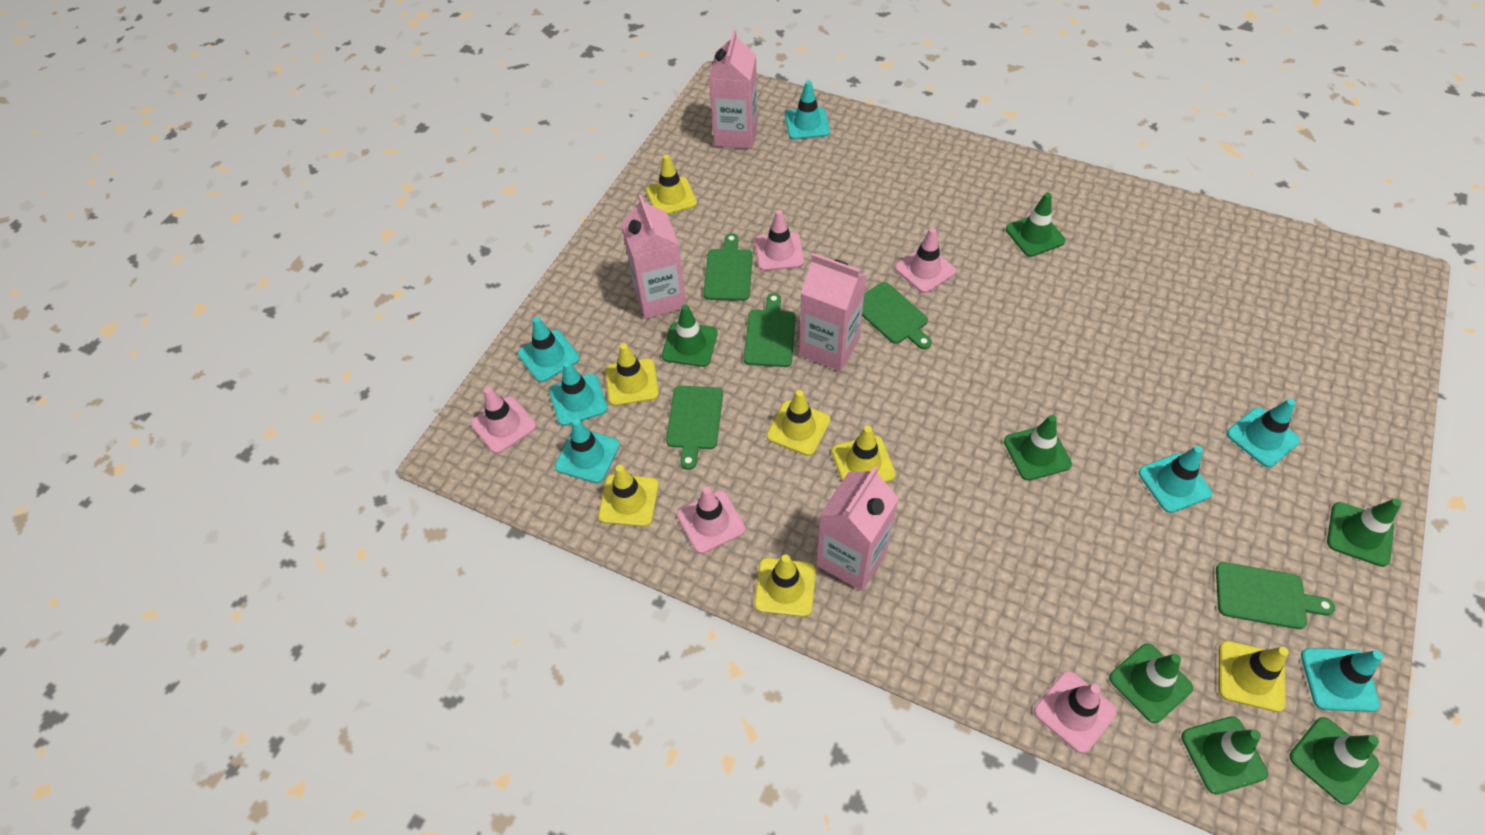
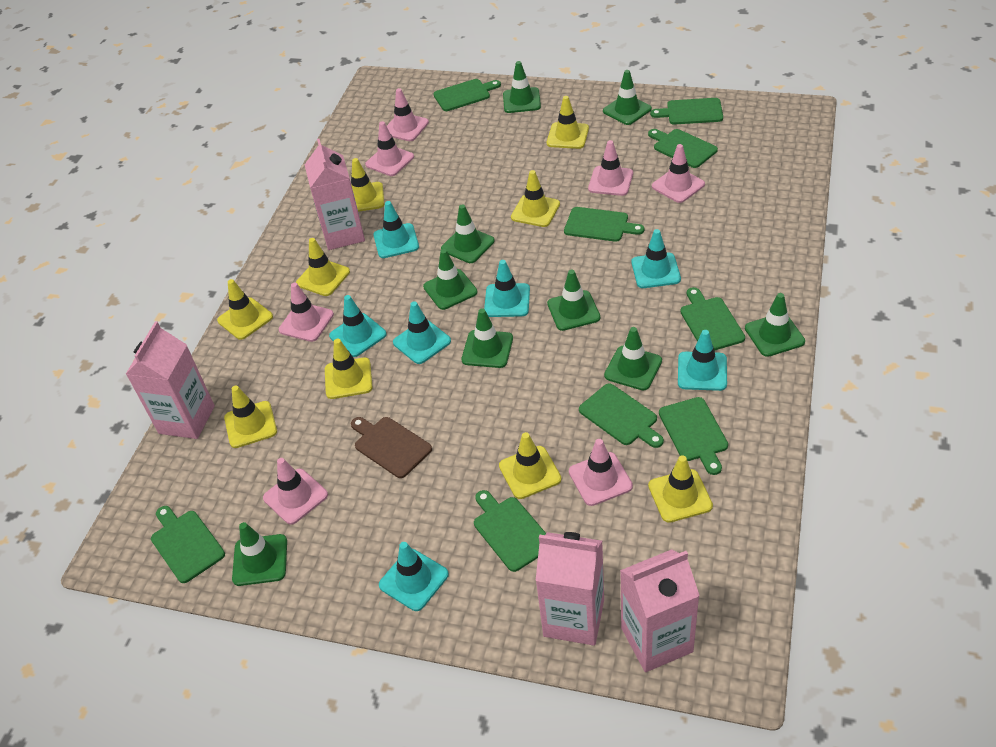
brown cutting board: none = 0 -> [351,417,432,478] = 1
green cutting board: [666,386,723,470] [704,233,753,301] [744,293,796,367] [862,282,932,350] [1216,562,1335,629] = 5 -> [151,506,225,583] [433,79,501,111] [474,490,546,572] [564,207,644,242] [579,384,664,448] [648,129,718,168] [650,98,723,124] [659,397,728,475] [680,287,745,351] = 9
green traffic cone: [662,304,717,367] [1004,415,1072,481] [1006,193,1066,257] [1109,644,1193,723] [1181,716,1268,794] [1290,717,1379,805] [1327,499,1401,567] = 7 -> [232,522,287,586] [423,249,477,310] [441,204,495,263] [462,308,513,368] [503,61,541,113] [547,270,600,331] [603,70,652,125] [604,327,662,391] [745,293,805,357] = 9
pink traffic cone: [471,387,536,454] [677,487,745,554] [755,210,804,271] [895,228,956,293] [1034,671,1117,753] = 5 -> [263,458,328,525] [279,283,334,342] [365,121,414,176] [387,88,429,141] [569,439,633,506] [588,140,633,196] [652,144,705,203] = 7
yellow traffic cone: [598,465,659,527] [605,343,659,406] [646,154,697,215] [754,554,816,617] [766,390,831,456] [832,426,896,482] [1218,641,1289,712] = 7 -> [217,279,273,340] [224,385,277,448] [296,238,350,296] [325,339,373,399] [351,158,384,212] [499,432,561,499] [511,170,560,227] [547,96,589,149] [648,455,713,523] = 9

